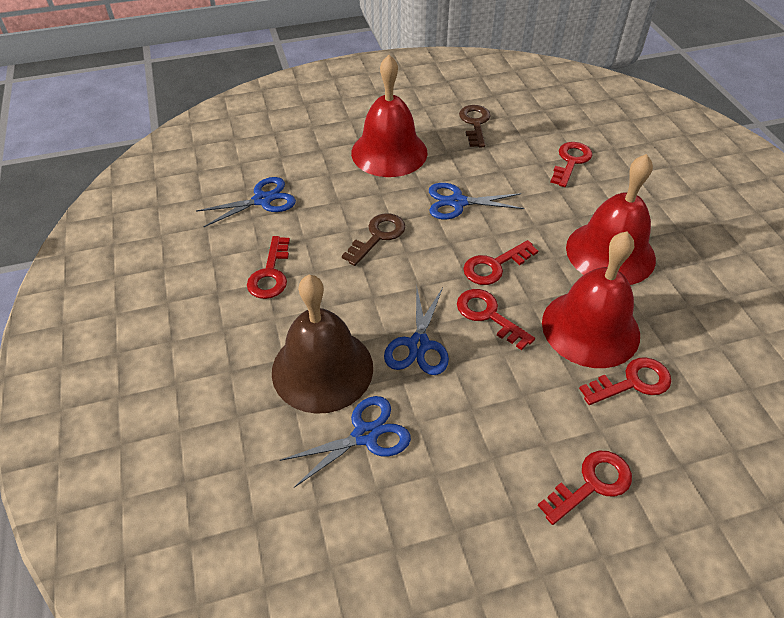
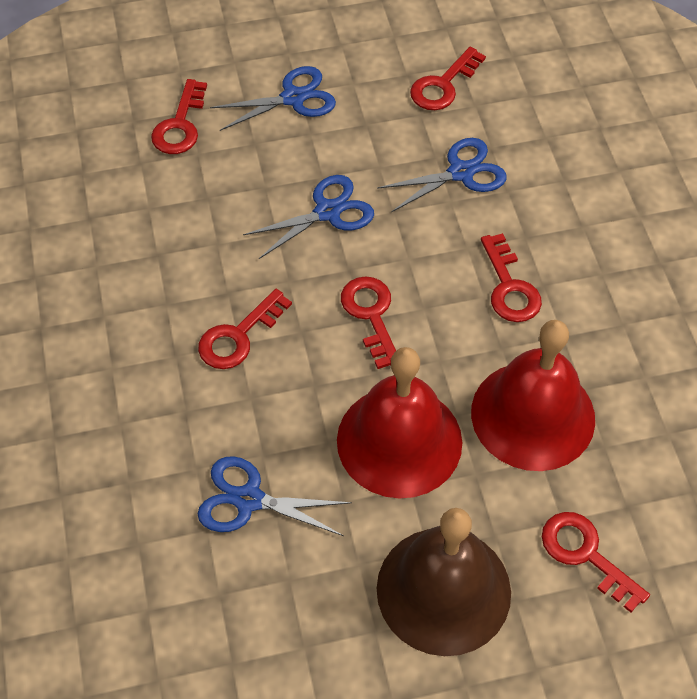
brown key: [342,213,405,266] [459,105,491,147] = 2 -> none = 0
red bell: [351,55,428,177] [542,232,640,368] [566,154,656,285] = 3 -> [337,347,462,499] [471,320,595,471] = 2

